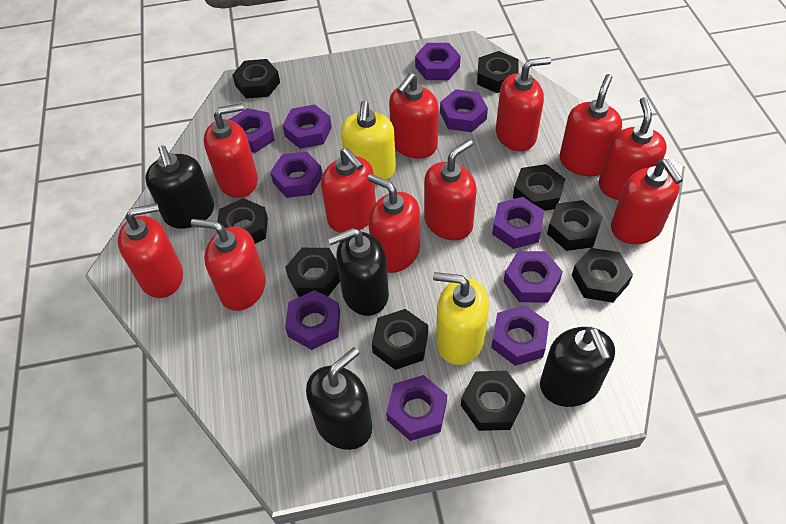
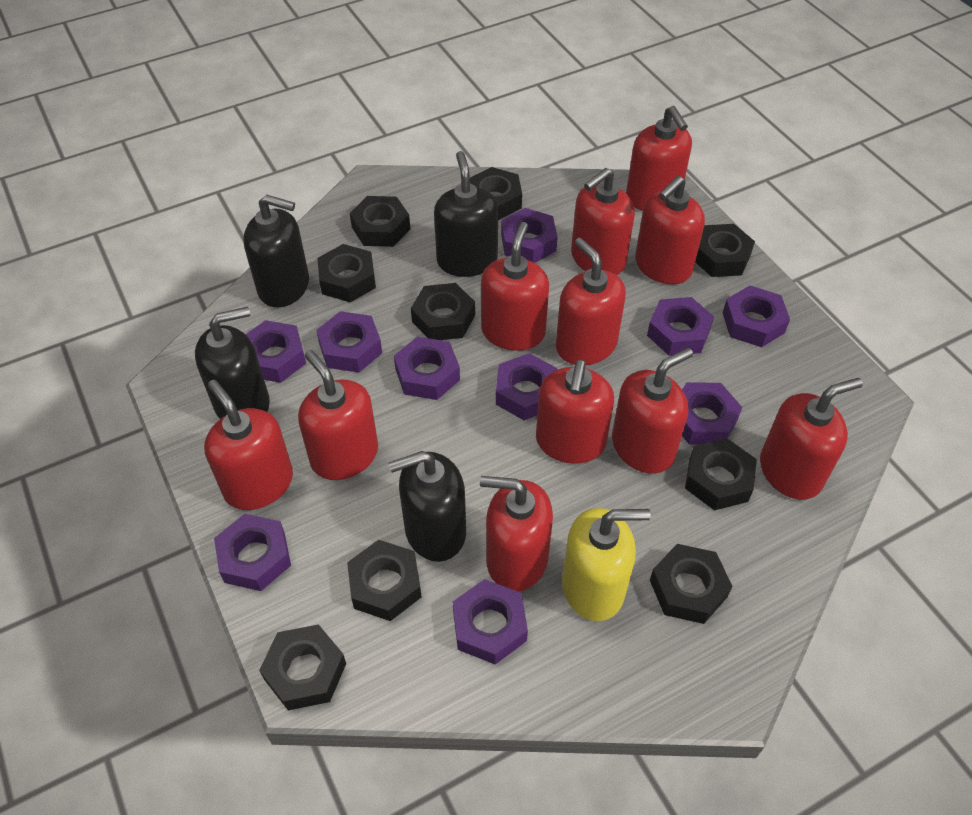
yellow soap dispenser: [341,101,396,184] [433,272,489,365] = 2 -> [562,508,651,621] = 1

